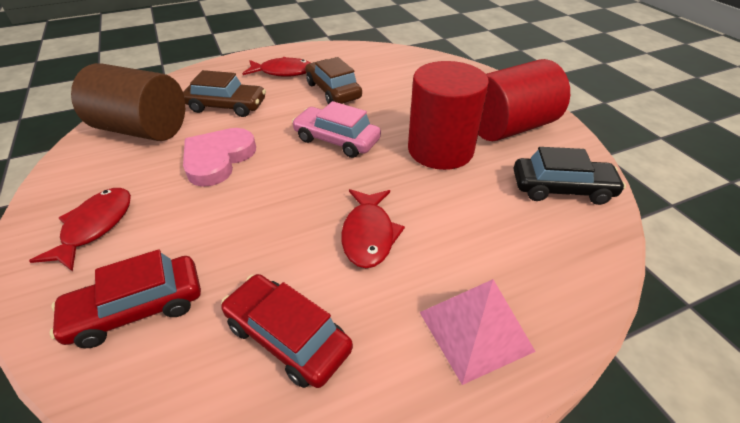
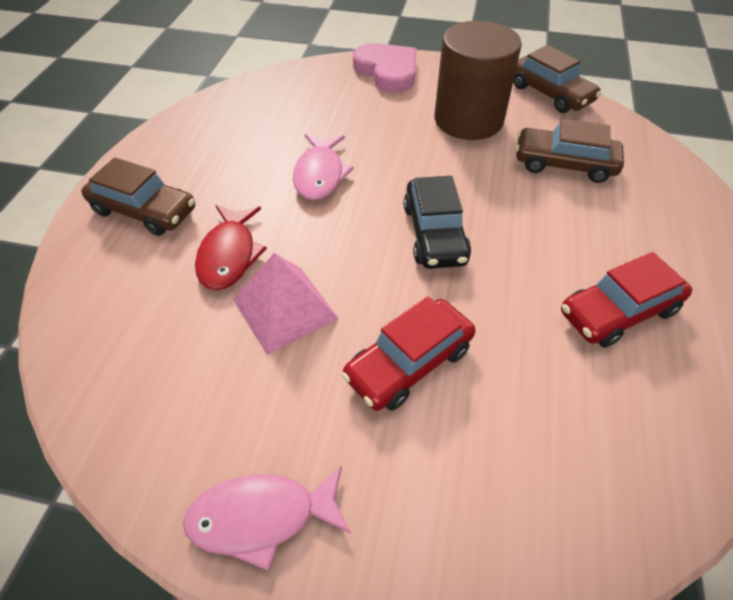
brown car: [183,70,266,117] [305,57,362,104] = 2 -> [81,157,195,236] [513,45,601,113] [515,119,624,183] = 3
pink car: [292,101,381,158] = 1 -> none = 0
pink fish: none = 0 -> [183,466,351,571] [293,134,354,200] = 2
red cylinder: [408,61,489,170] [478,59,570,141] = 2 -> none = 0
red fish: [29,188,131,271] [242,57,310,77] [341,189,405,268] = 3 -> [195,205,267,290] = 1

